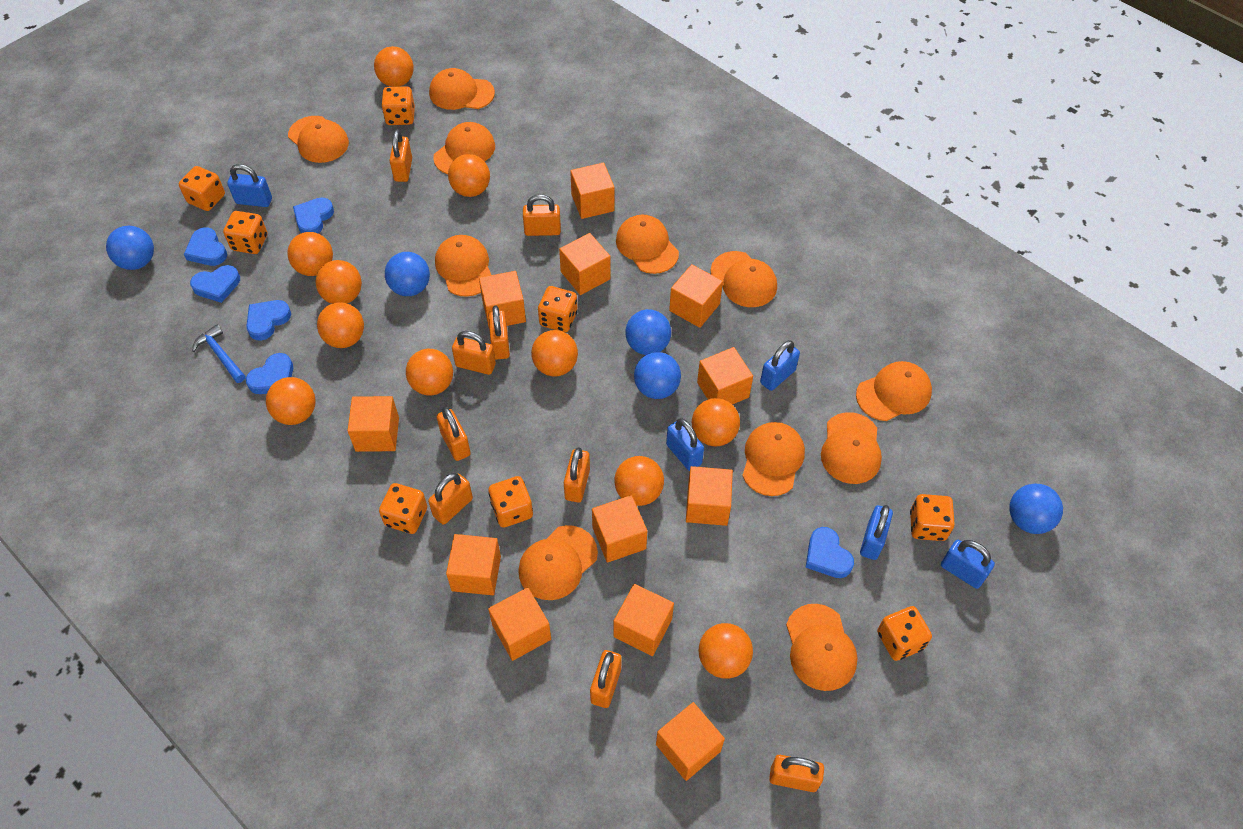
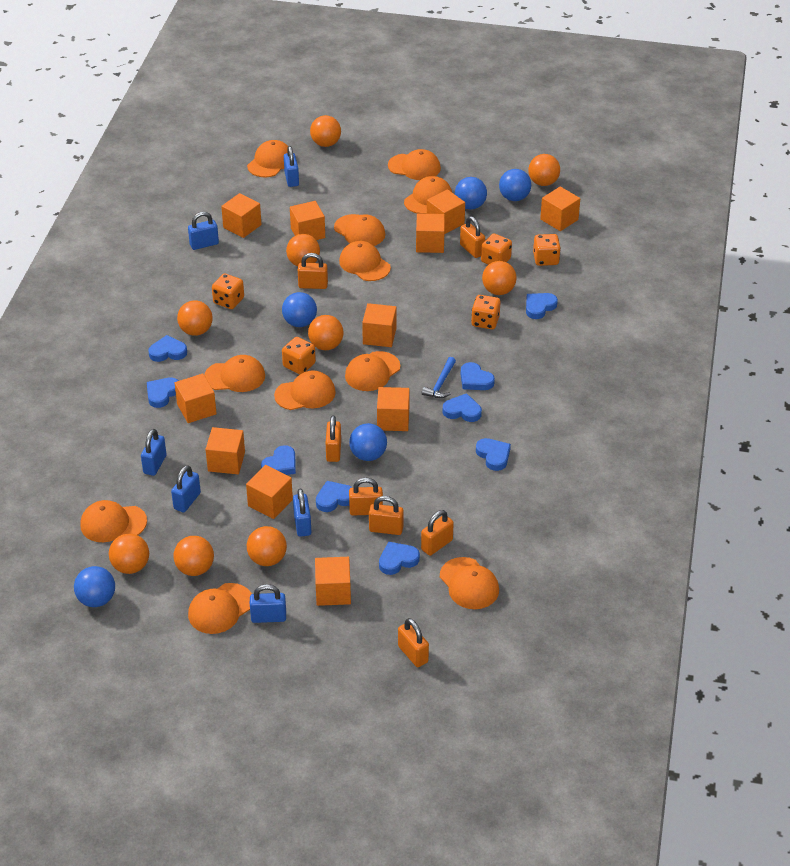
blue heart: [184,227,227,266] [190,265,240,303] [246,300,291,340] [246,353,293,394] [293,197,334,234] [805,527,854,578] = 6 -> [147,377,178,408] [148,335,187,362] [261,445,296,475] [316,481,353,512] [379,542,420,575] [443,393,482,422] [461,362,495,390] [476,438,511,471] [526,293,558,319] = 9
blue padlock: [227,164,272,207] [666,418,704,471] [760,340,800,391] [860,505,893,560] [941,540,995,589] = 5 -> [141,429,166,476] [171,465,201,513] [188,212,219,250] [250,584,286,623] [284,146,299,187] [293,488,311,537] = 6
orange ball: [266,377,316,425] [287,232,333,276] [316,260,362,304] [317,302,364,348] [374,46,414,87] [406,349,453,396] [448,154,490,197] [531,330,578,377] [614,456,664,506] [692,398,740,446] [698,623,753,679] = 11 -> [109,533,149,574] [173,536,214,576] [177,300,213,336] [247,526,287,566] [286,234,320,267] [308,315,343,350] [310,115,341,147] [482,261,516,295] [528,154,560,186] = 9
orange cube: [347,396,399,452] [446,534,501,595] [479,271,526,327] [488,587,551,661] [559,233,611,295] [570,162,615,219] [592,495,647,563] [614,584,674,656] [656,702,725,781] [669,264,723,328] [686,466,733,526] [697,347,753,405] = 12 -> [175,373,217,423] [205,427,245,474] [221,193,262,238] [246,465,293,519] [290,201,325,240] [315,557,351,606] [362,303,396,347] [377,387,410,431] [416,213,445,253] [427,190,465,234] [540,187,580,231] = 11
orange dice: [179,166,225,211] [223,211,267,254] [379,483,427,534] [381,86,415,125] [488,476,533,528] [538,286,578,332] [877,606,932,661] [910,494,955,541] = 8 -> [212,274,244,309] [282,337,316,374] [471,295,500,329] [481,234,512,265] [533,234,561,266] = 5
orange padlock: [389,130,412,182] [428,473,473,525] [436,407,471,461] [452,331,496,375] [488,306,510,360] [523,194,561,236] [564,447,590,502] [590,650,622,708] [769,755,824,792] = 9 -> [298,253,328,289] [326,415,341,462] [349,478,383,516] [369,496,404,535] [398,618,429,667] [421,510,454,556] [460,216,485,258] = 7

